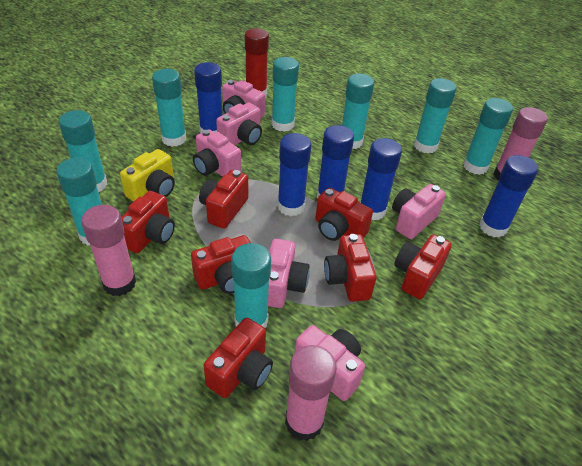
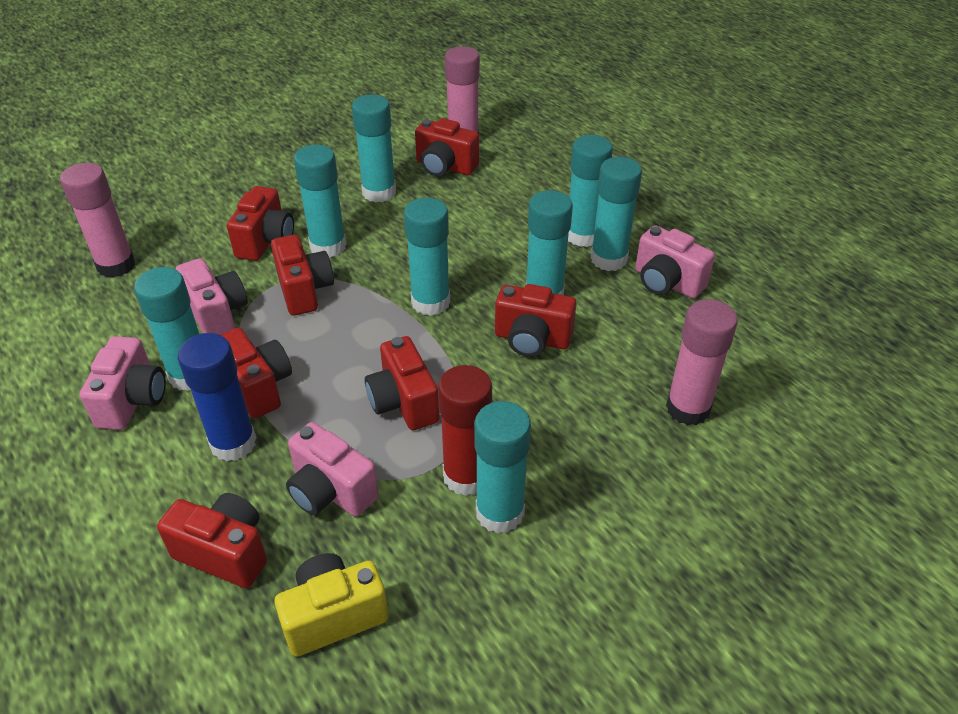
blue glue stick: [194,62,222,133] [277,133,312,216] [317,125,354,198] [360,138,402,221] [479,155,538,238] = 5 -> [178,333,256,461] = 1
pink camera: [193,129,241,177] [216,102,262,145] [222,80,265,119] [268,239,310,308] [295,325,365,401] [392,184,446,239] = 6 -> [79,336,166,430] [176,258,248,335] [286,422,379,517] [635,225,715,298] = 4

